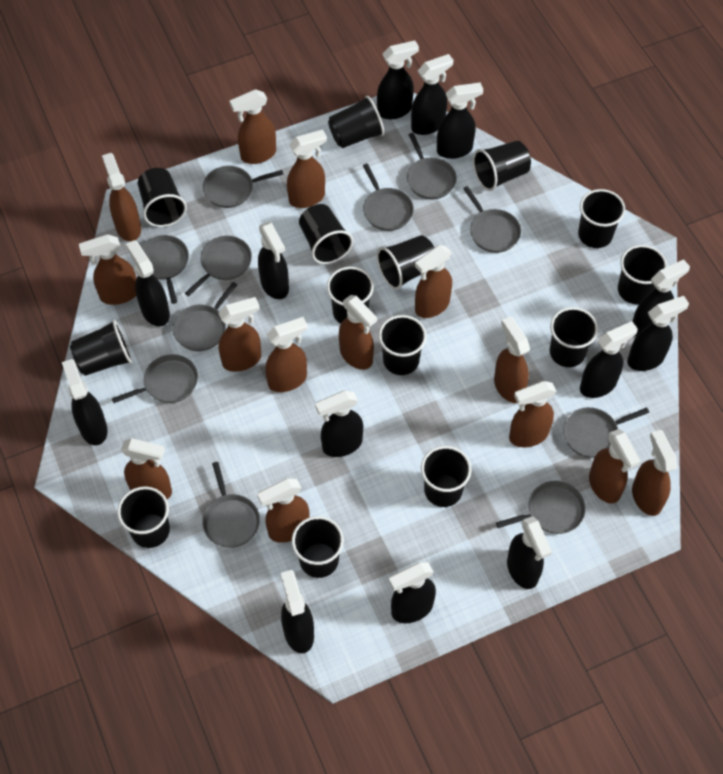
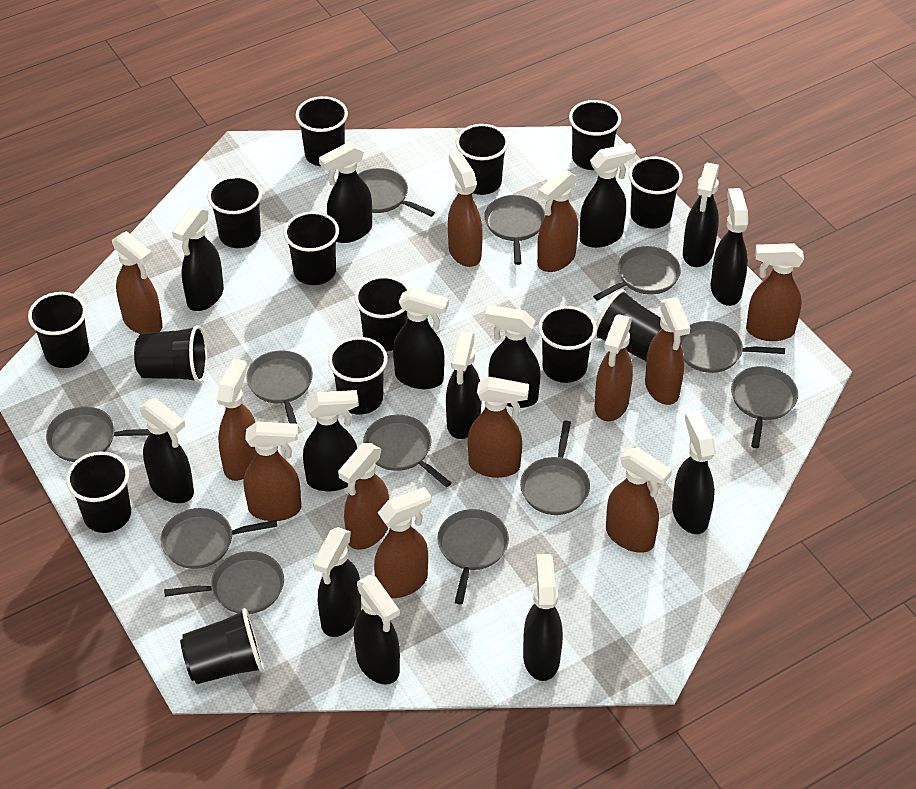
black spray bottle: [62,359,108,445] [126,240,170,326] [258,222,289,299] [280,570,314,653] [315,390,363,457] [377,41,419,119] [389,562,436,623] [411,54,454,135] [437,82,483,159] [507,516,552,589] [580,321,638,398] [627,296,689,371] [632,260,690,336] = 13 -> [139,398,194,503] [172,206,224,311] [303,390,359,491] [313,527,361,637] [319,142,372,243] [354,575,400,684] [393,288,449,389] [446,331,481,439] [485,305,541,408] [523,554,563,681] [580,143,636,248] [672,411,716,534] [683,163,719,267] [711,188,748,306] = 14
brown spray bottle: [79,234,137,305] [102,153,141,242] [121,438,172,499] [218,297,261,372] [230,89,276,164] [257,478,309,543] [265,317,308,392] [287,130,327,208] [339,295,377,370] [415,245,452,318] [494,317,530,403] [509,381,557,447] [589,429,641,504] [632,430,677,516] = 14 -> [112,231,163,334] [217,358,257,481] [244,422,301,521] [338,443,389,550] [374,487,431,598] [448,152,483,267] [468,377,529,478] [537,169,578,272] [595,315,633,421] [606,447,672,553] [645,298,690,405] [746,243,804,341] = 12
grey pan: [112,354,198,403] [141,235,189,304] [173,282,237,351] [185,236,252,296] [202,462,260,548] [203,166,284,208] [363,163,414,231] [407,133,457,200] [463,186,521,253] [496,481,586,534] [563,407,649,458] = 11 -> [46,406,150,462] [161,508,277,569] [164,551,284,614] [246,350,313,429] [358,168,435,217] [363,415,451,487] [437,509,509,604] [484,195,545,265] [520,421,590,515] [593,246,681,301] [680,321,785,373] [731,366,798,448] = 12

